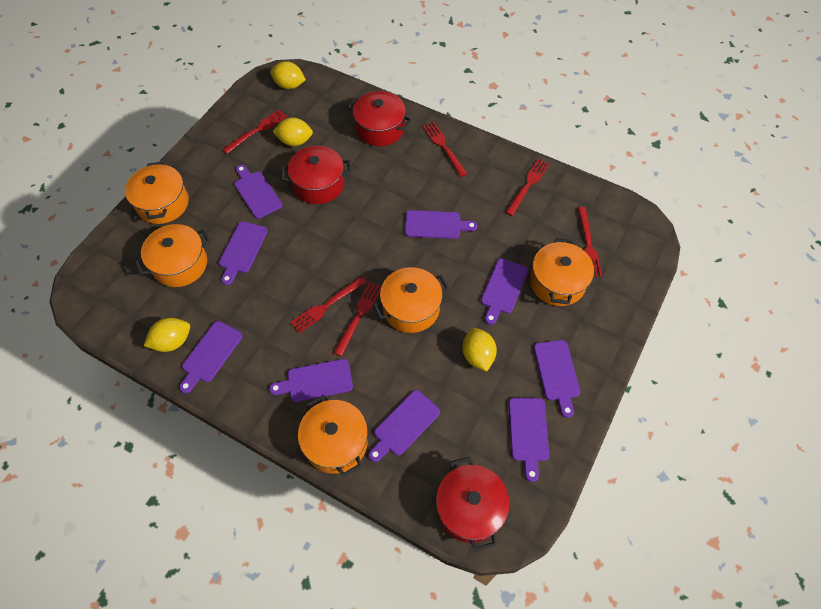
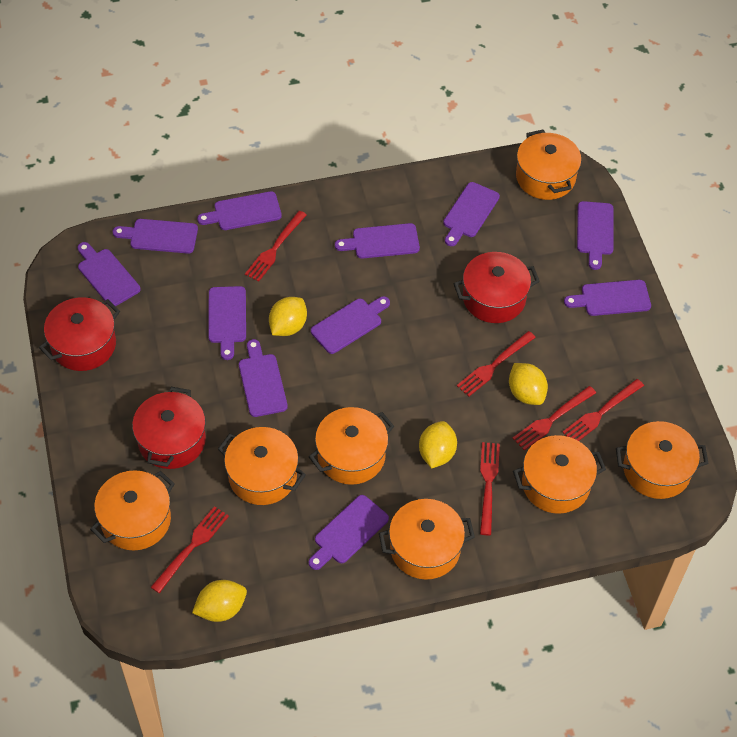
orange pot: [125,162,189,224] [134,224,211,287] [298,395,368,477] [373,267,449,333] [530,238,594,306] = 5 -> [90,470,175,551] [218,427,306,505] [309,407,394,485] [379,499,475,580] [513,435,606,514] [516,129,582,200] [616,421,709,499] = 7
purple cutting board: [179,321,243,393] [219,222,268,285] [234,165,282,219] [269,359,353,402] [369,390,440,462] [405,210,477,239] [481,258,528,325] [509,398,549,482] [534,340,580,418] = 9 -> [77,242,140,306] [113,219,198,254] [197,191,282,230] [208,286,246,360] [239,339,288,417] [309,495,389,570] [311,296,390,354] [335,223,420,259] [443,182,500,246] [564,280,651,316] [577,201,614,270] = 11

